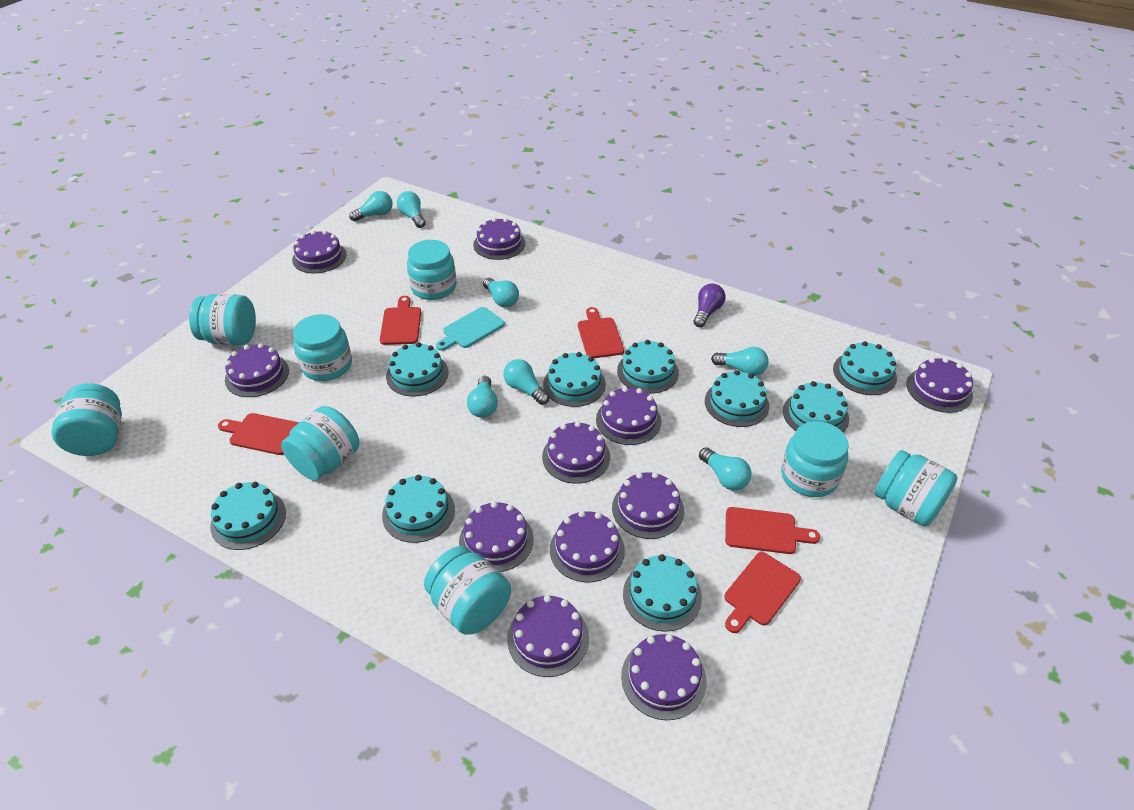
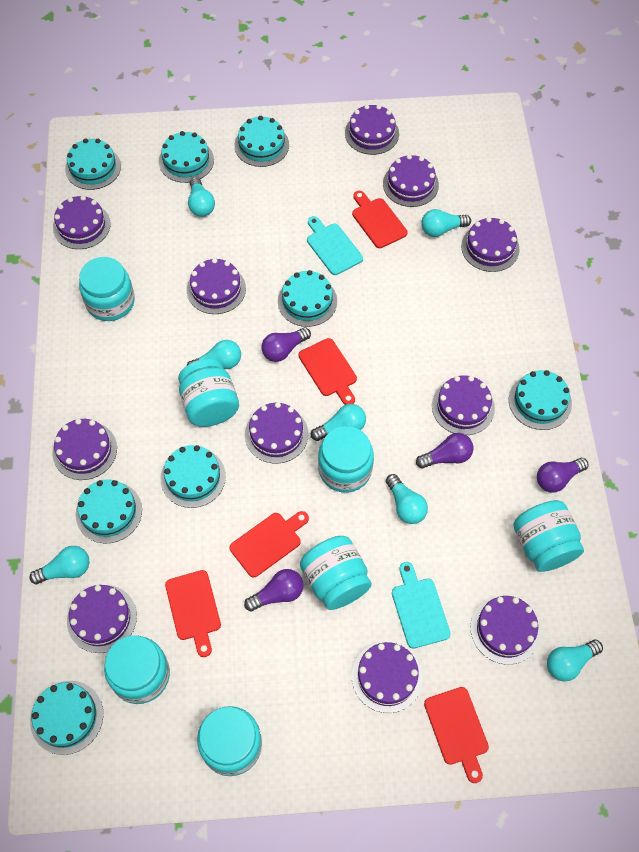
purple light bulb: [693,283,725,327] = 1 -> [244,569,304,611] [261,327,311,362] [416,433,473,469] [537,458,589,493] = 4
turquoise cake: [210,482,286,550] [382,475,455,543] [386,342,448,397] [543,352,606,407] [617,340,679,394] [623,554,702,632] [705,370,769,427] [783,381,849,432] [833,341,897,395] = 9 -> [30,681,103,755] [65,138,121,190] [76,480,142,543] [159,131,214,183] [161,445,226,508] [235,116,289,167] [278,270,337,327] [509,370,572,430] = 8
turquoise cutting board: [436,307,505,351] = 1 -> [307,216,363,275] [392,562,450,649] = 2
turquoise jar: [52,383,122,456] [189,294,256,345] [281,406,359,481] [293,314,352,381] [407,240,457,300] [424,546,511,635] [781,421,849,497] [875,450,957,526] = 8 -> [79,257,135,321] [104,635,170,704] [178,359,239,427] [197,706,262,776] [300,536,372,610] [318,426,374,493] [513,500,584,572] = 7

